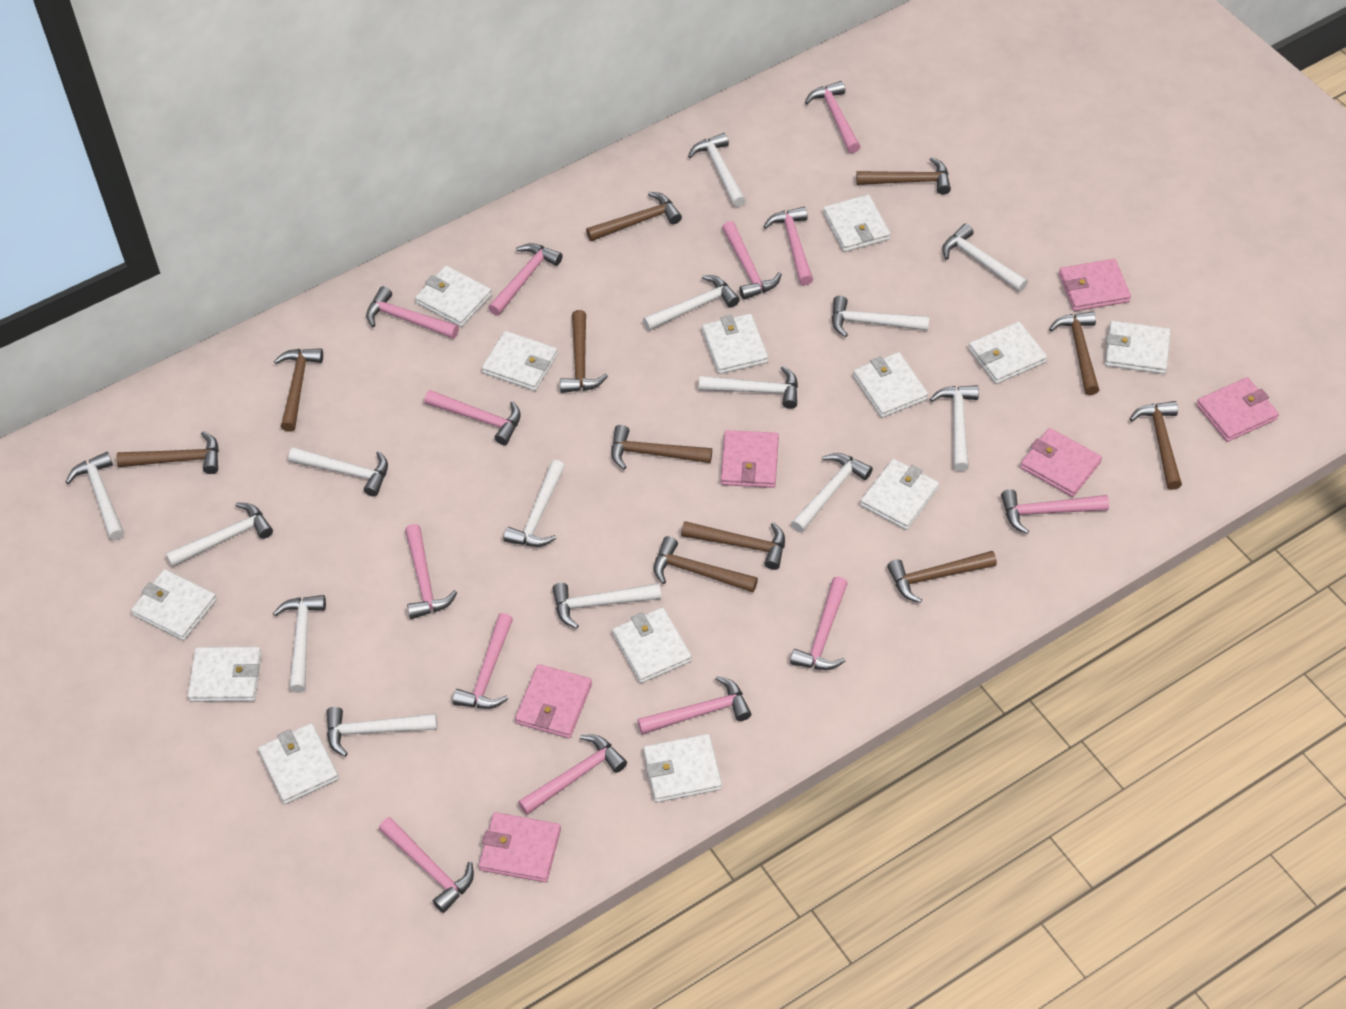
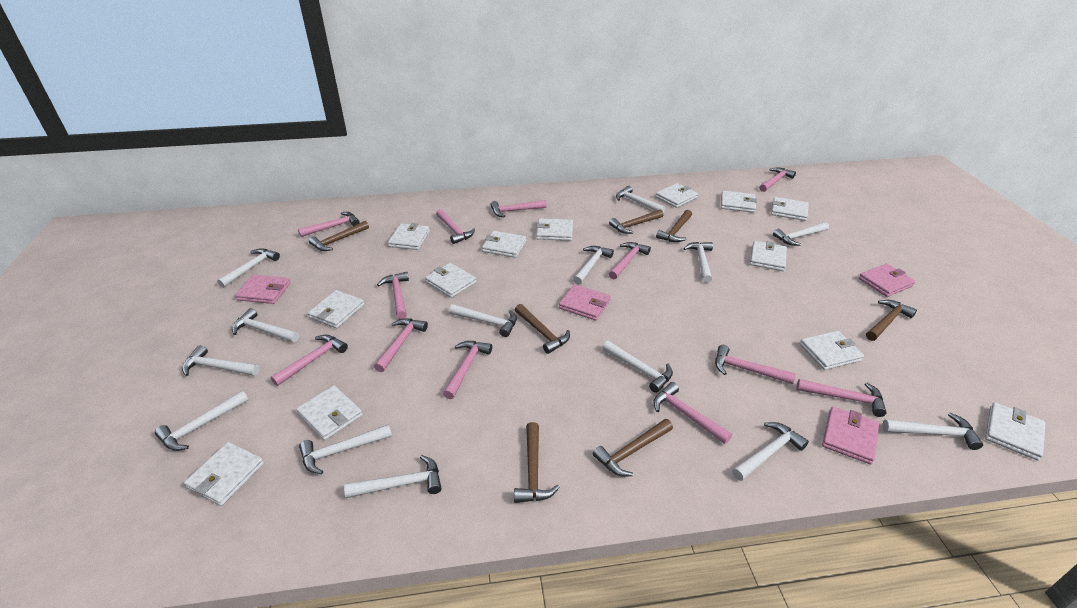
brown hammer: [116,431,219,474] [274,348,323,432] [560,310,608,393] [586,192,682,241] [611,425,712,469] [654,536,758,592] [681,521,785,570] [856,157,951,195] [887,551,997,603] [1049,311,1099,395] [1130,401,1182,490] = 11 -> [309,221,369,251] [514,422,559,503] [515,304,570,354] [593,419,673,477] [609,209,664,234] [656,210,692,242] [866,300,917,341] = 7
pink hammer: [366,286,459,339] [379,817,474,913] [405,524,457,619] [424,390,521,445] [452,613,513,709] [488,243,563,316] [518,735,627,815] [637,676,751,735] [722,221,782,300] [763,207,813,285] [790,577,848,670] [805,81,861,153] [1001,489,1109,534] = 13 -> [271,335,348,386] [298,212,360,237] [374,318,428,372] [377,272,409,319] [436,209,475,244] [443,341,492,399] [490,200,547,218] [609,242,651,279] [653,382,732,444] [715,345,796,384] [759,167,796,192] [797,379,887,417] = 12
pink wallet: [479,812,561,882] [515,664,592,738] [721,430,779,488] [1020,428,1102,497] [1059,259,1131,311] [1196,377,1279,442] = 6 -> [235,275,291,304] [559,284,611,321] [822,406,879,464] [859,264,916,297] = 4

